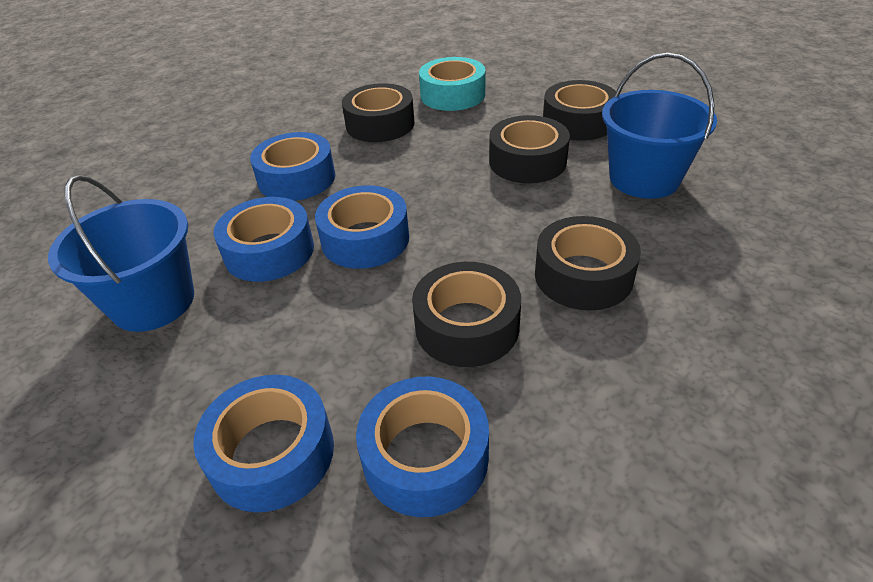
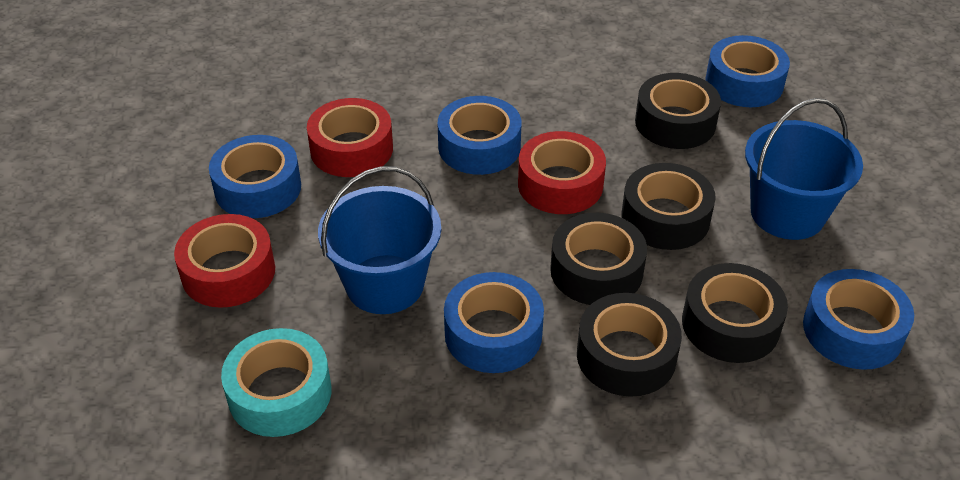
red tape: none = 0 -> [174,214,275,308] [307,98,393,177] [518,131,606,214] = 3

